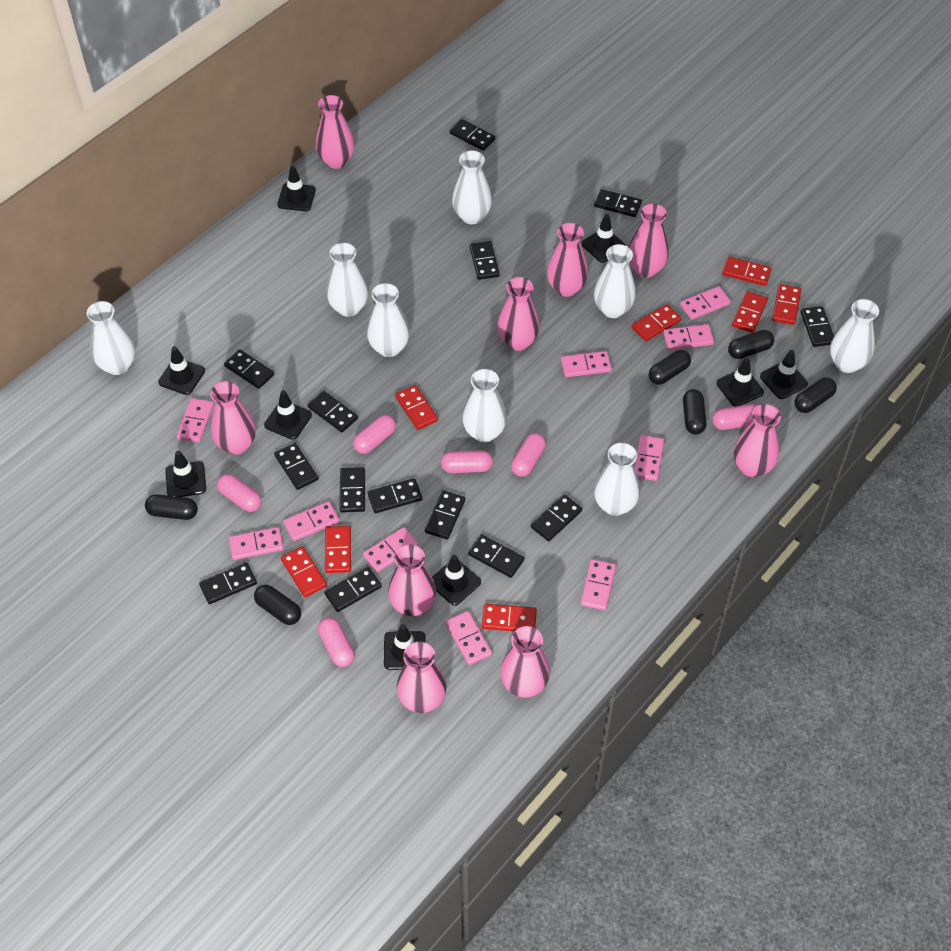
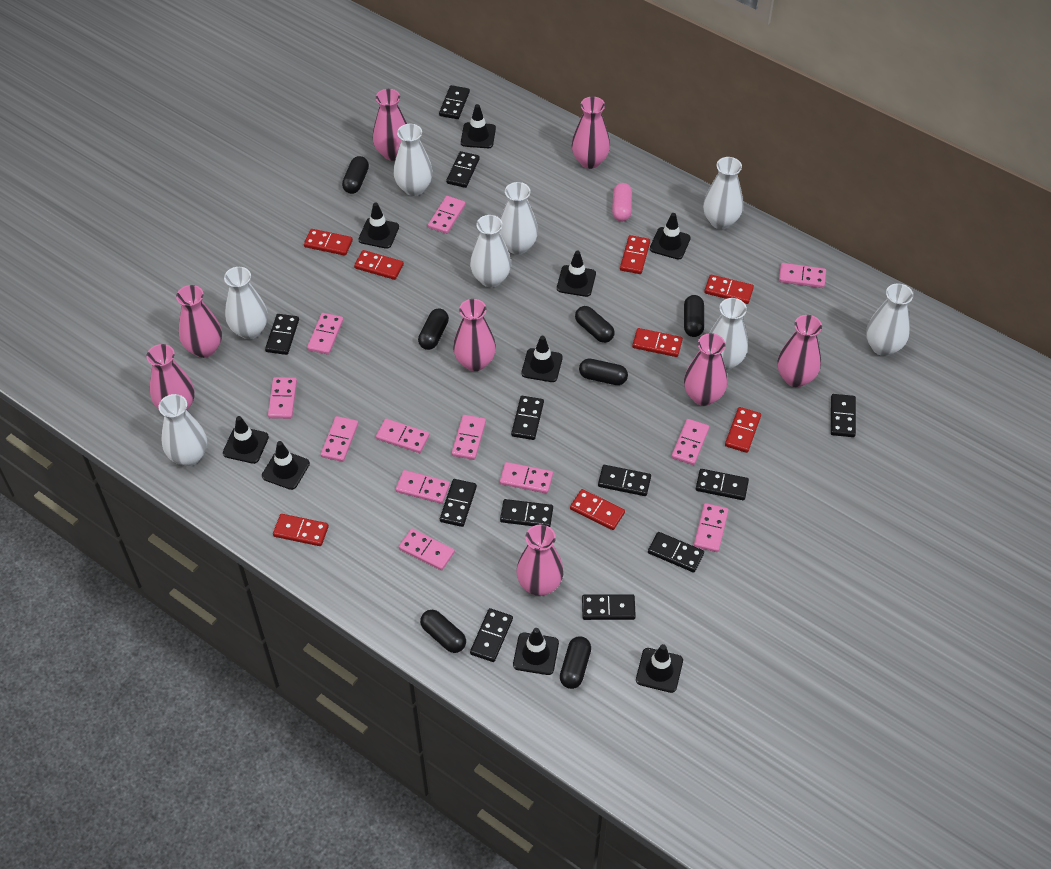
black capsule: [145,494,198,520] [254,585,301,625] [649,350,691,385] [683,389,707,435] [728,330,774,359] [795,377,837,413] = 6 -> [342,156,369,194] [418,309,449,350] [420,610,466,653] [560,636,591,689] [575,306,615,343] [579,358,628,385] [684,295,704,337] = 7
black domino: [199,562,257,604] [224,349,274,389] [274,443,318,490] [308,391,358,432] [324,567,382,612] [339,467,365,512] [368,478,422,513] [425,490,465,540] [450,119,495,151] [468,534,524,578] [469,241,500,280] [531,494,582,541] [594,189,642,217] [800,306,834,347] = 14 -> [265,314,299,355] [439,85,470,119] [440,479,477,527] [446,151,480,188] [470,608,513,662] [500,499,553,527] [511,396,544,440] [582,594,636,620] [598,465,651,496] [648,532,704,572] [696,469,749,500] [831,394,856,437] = 12
pink capsule: [217,474,261,512] [318,617,355,667] [353,415,396,454] [441,450,493,473] [511,433,546,477] [712,404,757,430] = 6 -> [612,183,632,222] = 1
pink domino: [177,398,214,443] [229,527,284,560] [283,501,339,541] [363,527,419,572] [445,611,492,665] [561,351,612,377] [581,559,616,610] [634,435,664,481] [663,324,714,350] [680,286,731,320] = 10 -> [268,377,297,419] [307,313,343,355] [321,416,358,462] [376,419,429,453] [395,470,450,504] [399,529,455,570] [428,196,466,234] [452,415,486,460] [500,462,553,494] [672,419,709,465] [694,503,729,552] [779,263,826,288] = 12
pink vase: [210,381,256,455] [316,95,355,169] [388,545,436,616] [397,642,446,713] [497,277,540,351] [500,626,550,698] [547,223,588,297] [629,204,669,278] [734,404,781,477] = 9 -> [146,344,195,410] [176,285,222,358] [373,89,407,161] [453,299,496,371] [516,524,564,596] [572,96,610,169] [684,333,727,406] [778,315,822,387] = 8

